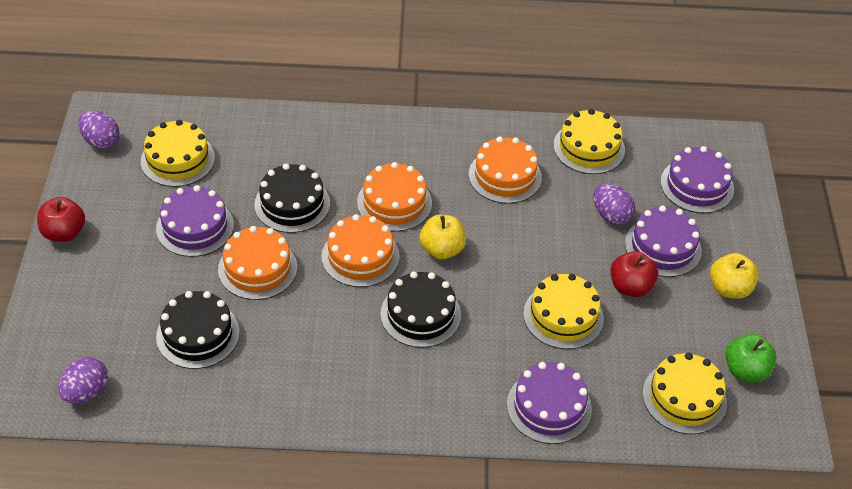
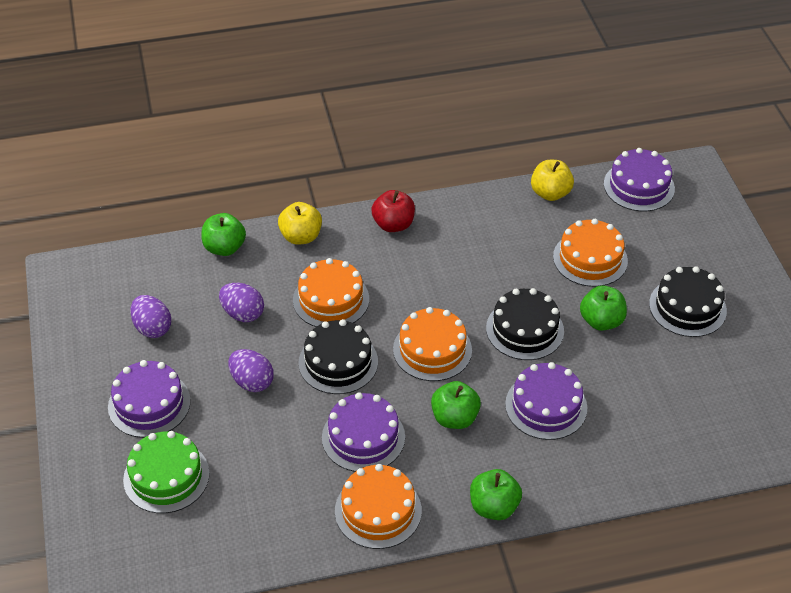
green apple: [725,334,777,382] = 1 -> [201,213,246,256] [431,381,481,429] [470,469,522,520] [580,285,627,331] = 4
green cake: none = 0 -> [123,431,210,513] = 1
red apple: [37,197,85,242] [611,251,658,297] = 2 -> [371,190,415,232] = 1
yellow cake: [141,120,215,187] [523,274,604,349] [554,109,625,174] [642,353,727,434] = 4 -> none = 0

